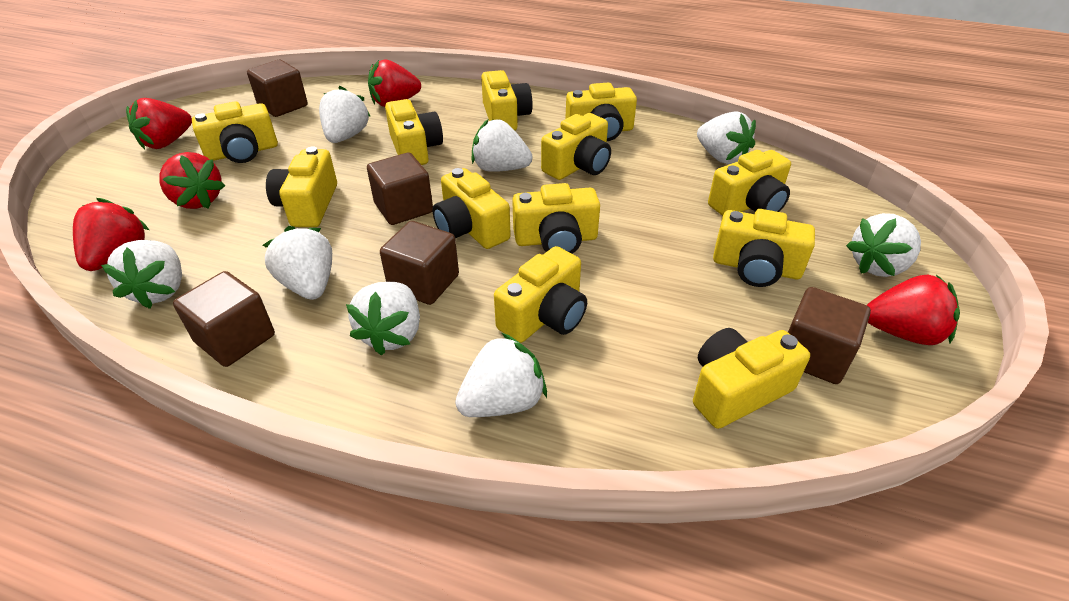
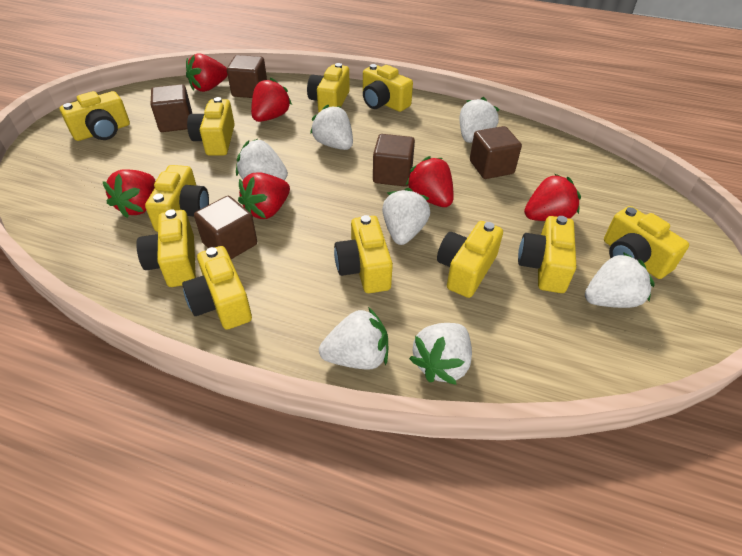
red strawberry: [73,198,149,271] [126,98,192,149] [159,152,225,209] [368,59,421,107] [867,275,960,345] = 5 -> [102,169,155,218] [186,53,228,92] [238,172,290,219] [251,78,292,122] [406,156,454,207] [524,174,581,221] = 6
white strawberry: [101,240,182,309] [263,226,332,300] [319,86,371,143] [346,282,420,356] [455,333,547,417] [472,119,533,172] [697,111,756,164] [846,213,921,277] = 8 -> [236,139,288,180] [310,105,353,150] [319,307,388,370] [382,188,430,245] [409,323,472,385] [460,97,500,143] [585,252,654,308] = 7
yellow camera: [192,101,278,163] [266,147,337,227] [385,99,443,165] [432,168,511,249] [481,70,533,131] [494,246,587,343] [512,183,600,254] [541,113,611,180] [565,83,637,141] [693,328,810,429] [708,150,791,216] [713,209,815,287] = 12 -> [60,91,130,141] [136,209,196,287] [145,165,209,232] [182,246,252,330] [187,97,235,156] [307,63,350,112] [334,215,393,293] [363,64,413,112] [437,221,503,298] [518,216,576,293] [604,206,689,279] = 11

